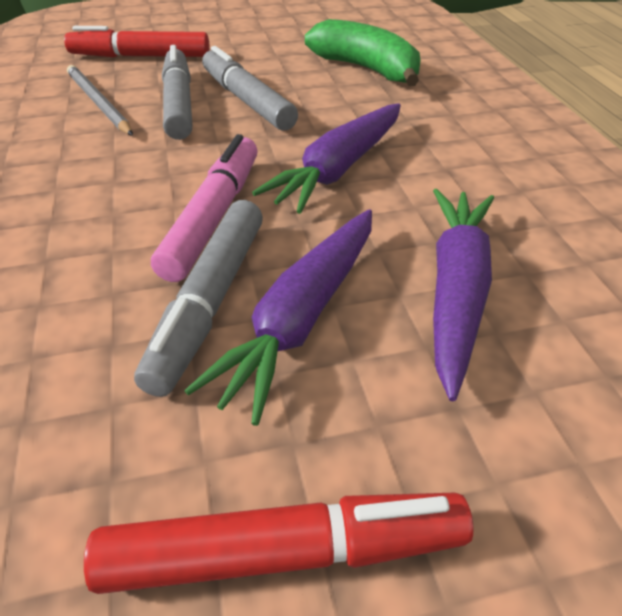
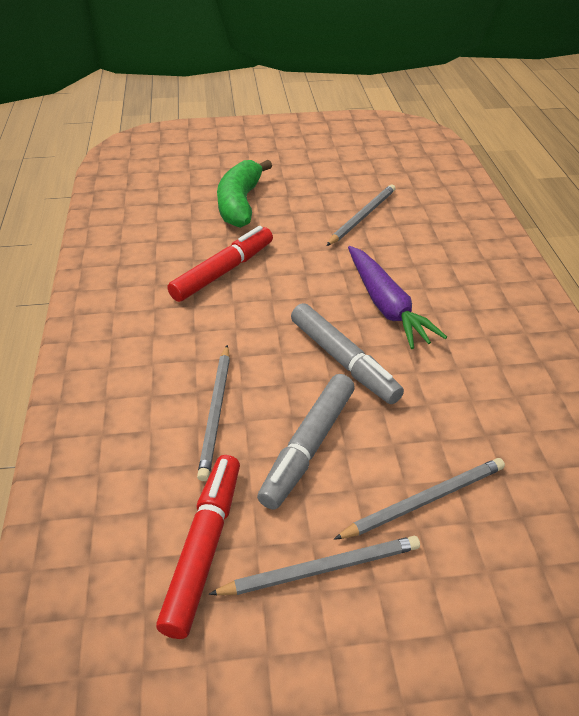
grey marker: [134,200,263,397] [162,45,192,140] [202,46,298,131] = 3 -> [257,374,355,510] [291,303,404,404] = 2
grey pencil: [67,65,133,136] = 1 -> [197,345,230,481] [209,536,420,595] [326,184,396,246] [334,458,505,540] = 4
pink marker: [151,134,257,282] = 1 -> none = 0
purple carrot: [184,209,372,426] [252,103,401,214] [433,189,494,401] = 3 -> [348,246,447,349] = 1

